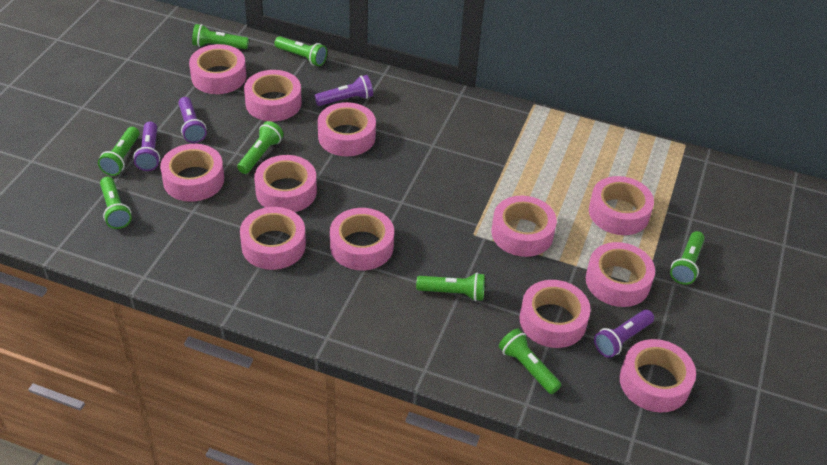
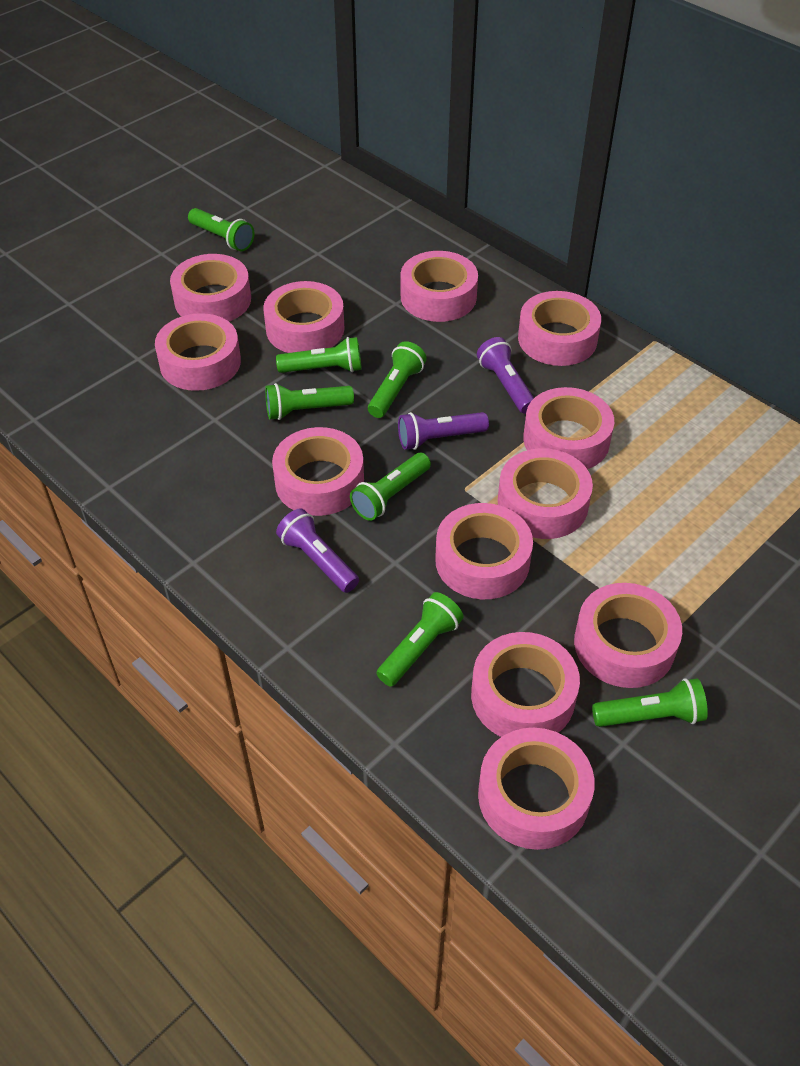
green flashlight: [98,127,140,176] [100,177,132,229] [192,24,249,49] [237,121,284,174] [274,36,327,66] [416,273,485,301] [499,329,561,394] [670,231,705,285] = 8 -> [188,208,254,251] [265,383,354,420] [276,337,362,373] [350,453,431,521] [368,341,427,418] [376,592,463,686] [592,678,708,727] = 7
purple flashlight: [133,121,160,171] [178,97,207,143] [315,75,373,106] [594,310,654,358] = 4 -> [276,508,359,593] [398,412,489,450] [477,337,534,414] = 3

